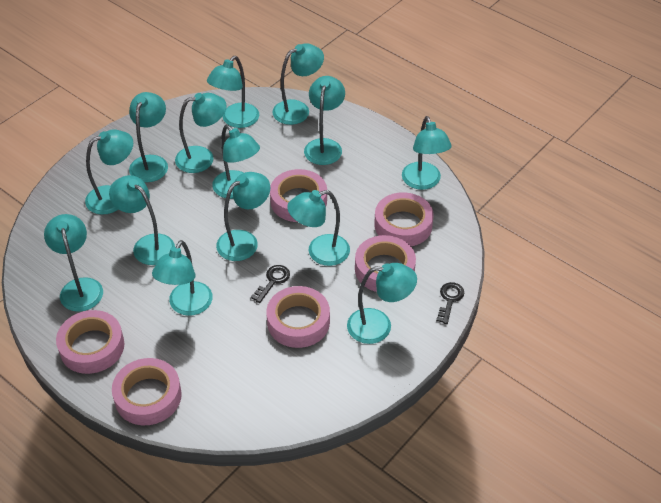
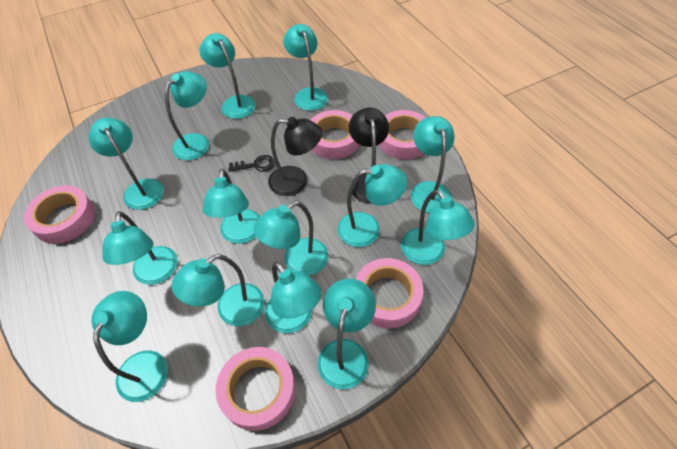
black key: [251,265,290,303] [436,282,464,324] = 2 -> [228,155,275,172] = 1
black lamp: none = 0 -> [268,117,323,196] [349,108,389,204] = 2
pink tape: [56,310,124,374] [112,358,182,425] [266,286,330,348] [270,169,327,222] [355,235,416,292] [374,192,434,246] = 6 -> [24,185,95,244] [216,347,296,431] [311,110,359,159] [356,258,423,328] [379,110,426,159] = 5

